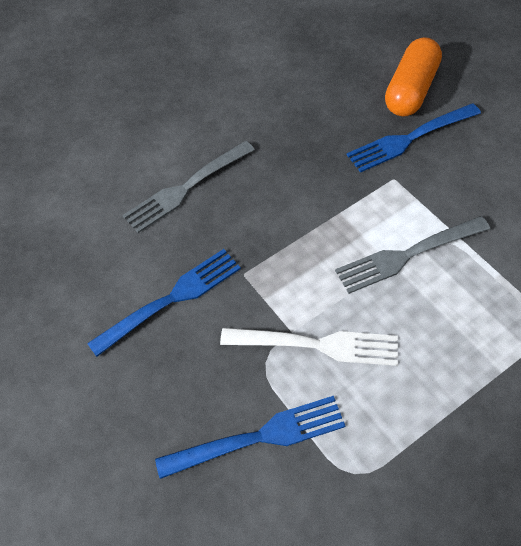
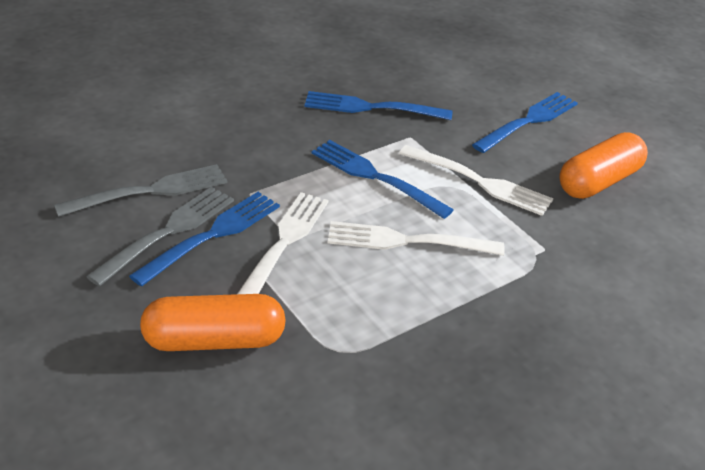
blue fork: [87,249,241,357] [155,396,345,479] [347,103,481,173] = 3 -> [129,192,280,287] [305,91,452,120] [311,140,454,219] [472,92,578,153] = 4
orange capsule: [385,37,442,117] = 1 -> [140,294,286,351] [559,132,648,199] = 2
white fork: [220,328,398,366] = 1 -> [237,192,328,294] [328,221,505,256] [399,145,553,216] = 3

